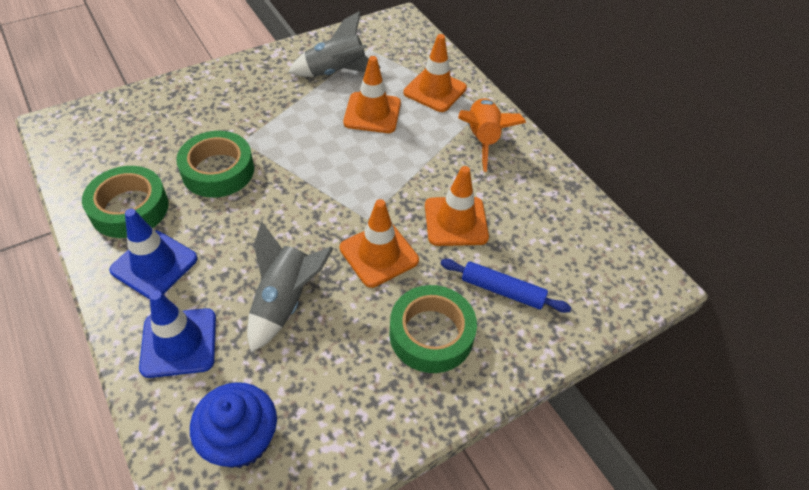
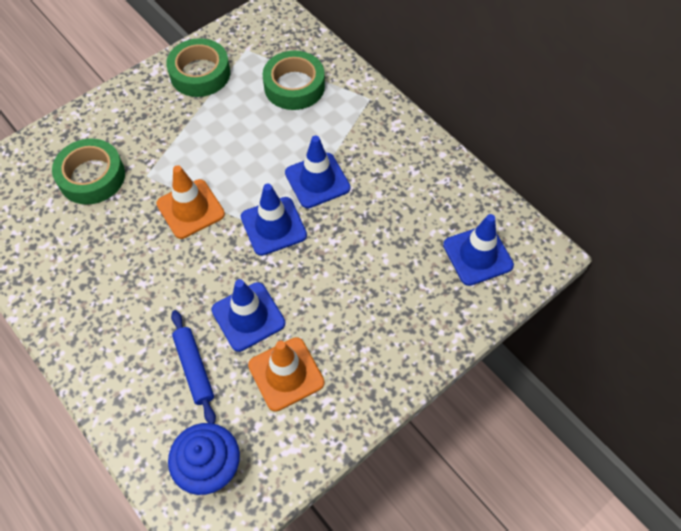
blue traffic cone: [109,209,198,299] [139,291,216,378] = 2 -> [211,279,285,352] [241,183,307,256] [285,136,350,208] [443,214,514,286] = 4
grey rocket: [247,222,334,353] [288,11,381,77] = 2 -> none = 0
orange rocket: [458,98,526,172] = 1 -> none = 0
orange traffic cone: [340,199,419,288] [343,56,401,133] [404,34,467,112] [425,166,489,246] = 4 -> [156,165,225,239] [248,337,324,412] = 2

